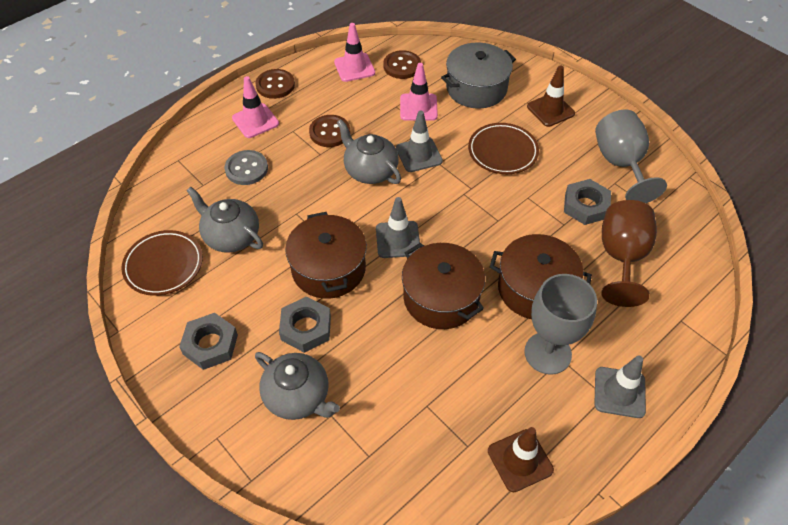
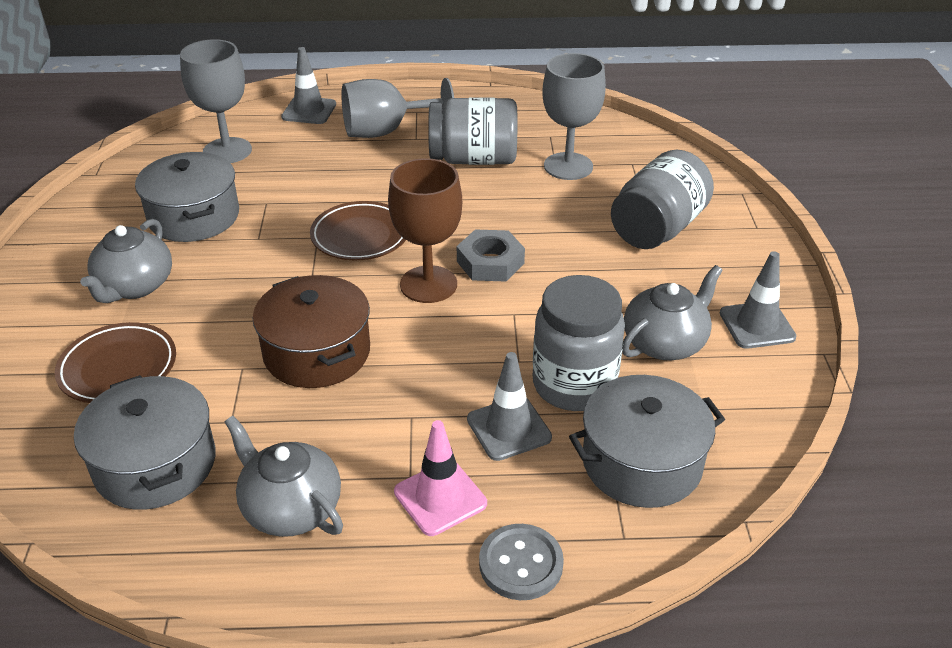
brown button: [255,69,295,99] [309,115,350,147] [384,50,421,79] = 3 -> none = 0
brown pot: [285,212,367,299] [402,243,485,329] [490,234,592,319] = 3 -> [252,275,370,388] = 1
brown traffic cone: [488,427,554,492] [527,65,575,127] = 2 -> none = 0
grey goblet: [524,274,597,375] [595,109,667,203] = 2 -> [180,39,252,163] [341,78,454,138] [542,53,606,180] = 3
grey jar: none = 0 -> [428,98,517,165] [533,275,625,411] [611,150,714,249] = 3
grey nut: [179,313,238,370] [279,296,331,353] [564,179,611,225] = 3 -> [457,230,525,282] = 1
grey pot: [441,42,516,109] = 1 -> [74,375,216,510] [135,152,239,242] [569,375,725,508] = 3
pink traffic cone: [232,76,279,138] [334,23,375,82] [400,63,438,121] = 3 -> [394,420,487,536] = 1

